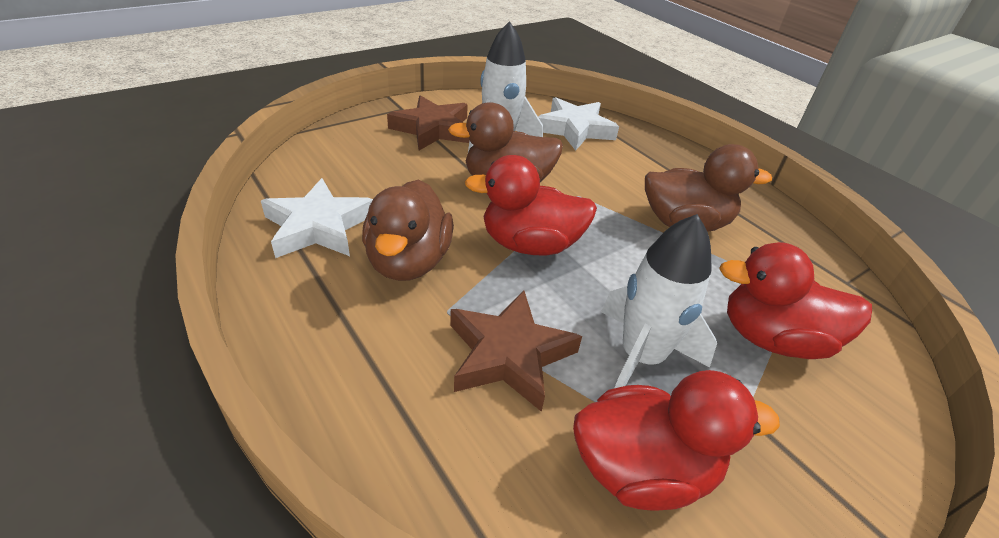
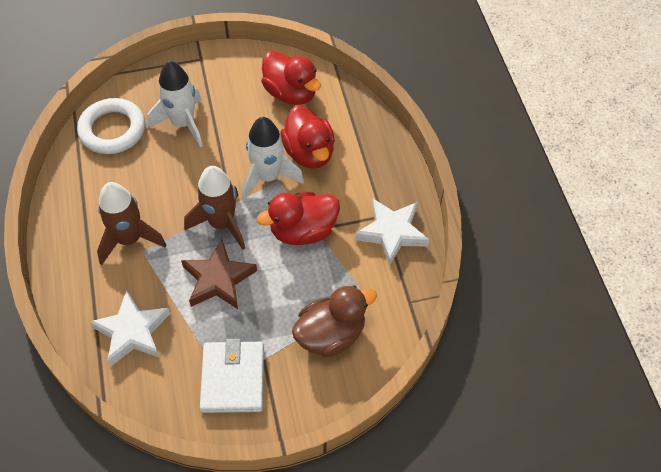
brown duck: [362,180,454,281] [448,102,563,182] [645,144,772,232] = 3 -> [292,285,377,358] = 1
brown rocket: none = 0 -> [97,182,166,265] [184,166,245,250] = 2
brown star: [387,95,470,150] [450,290,582,412] = 2 -> [181,240,257,309] = 1
white ring: none = 0 -> [77,98,145,154] = 1
white wallet: none = 0 -> [200,339,264,413] = 1

